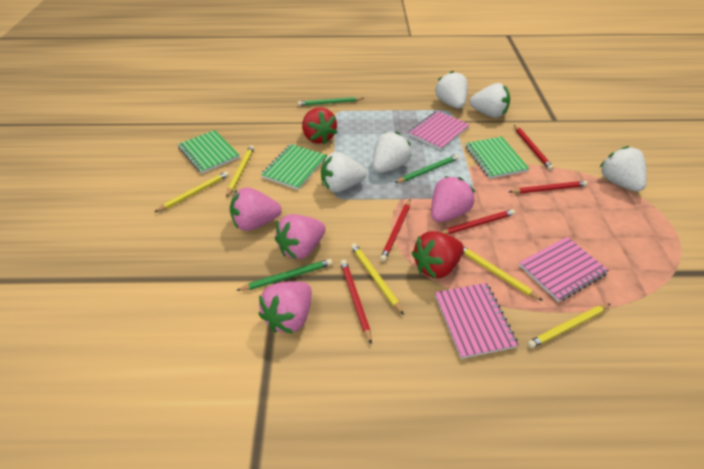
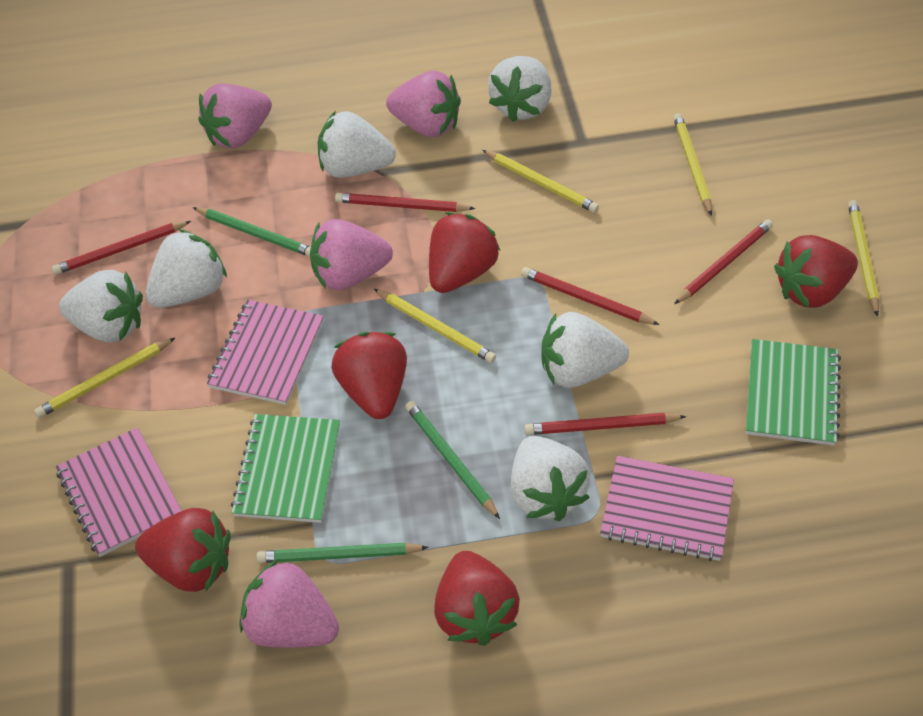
green notebook: [178,130,240,174] [261,144,325,190] [465,137,529,179] = 3 -> [231,414,340,523] [746,339,841,446] = 2
red strawberry: [302,107,337,144] [412,231,464,279] = 2 -> [135,508,231,592] [331,332,407,419] [429,212,500,293] [434,551,520,646] [774,235,858,308] = 5
white strawberry: [321,152,367,192] [373,132,411,173] [435,71,468,109] [470,83,510,118] [599,146,647,192] = 5 -> [59,270,143,343] [146,229,227,308] [318,111,396,178] [488,56,552,122] [511,436,590,521] [541,312,629,388] = 6

